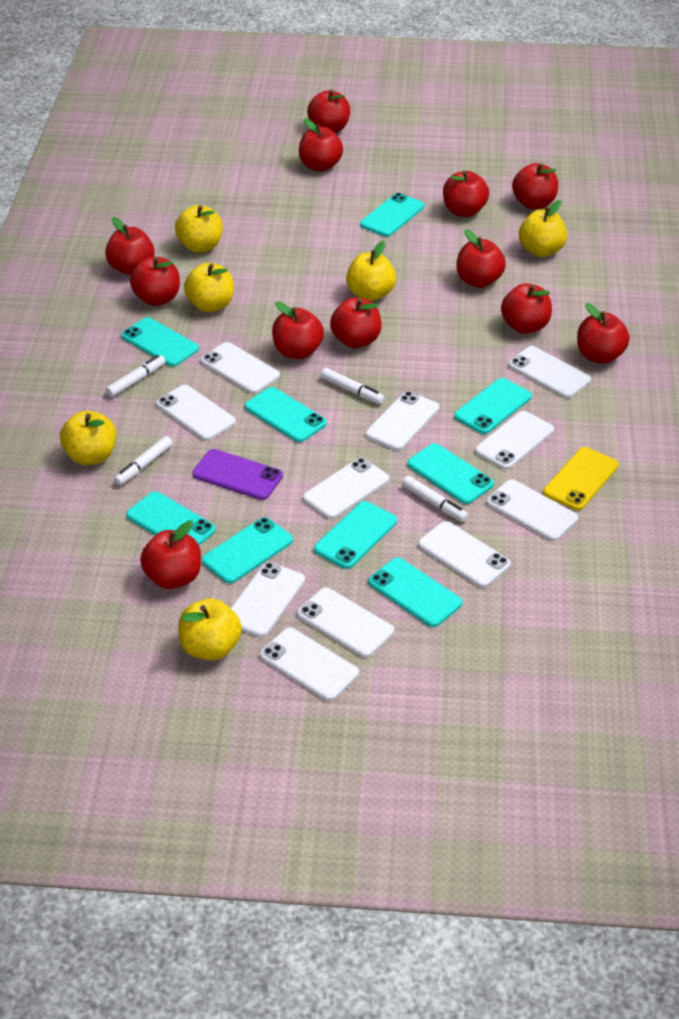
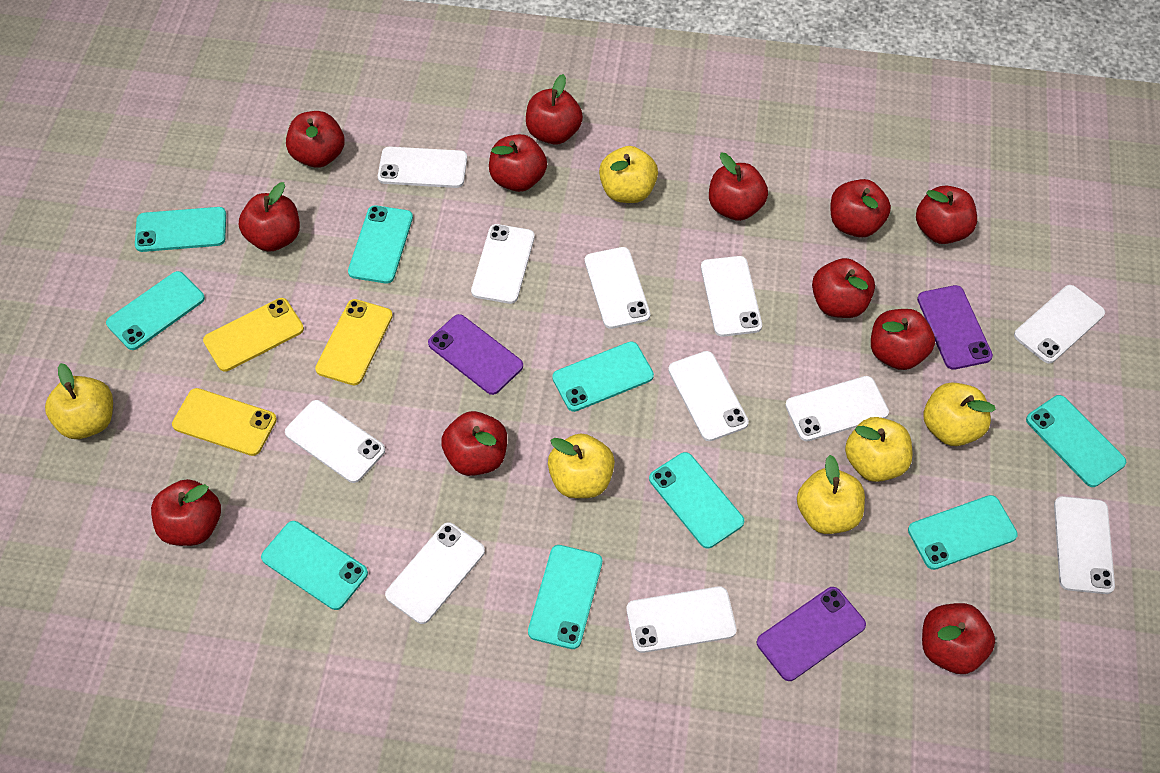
purple phone: [192,449,283,500] = 1 -> [428,314,523,395] [757,587,866,681] [917,285,993,370] = 3
white marker: [106,355,166,397] [114,436,173,485] [321,368,385,404] [402,476,468,522] = 4 -> none = 0
yellow phone: [543,447,619,510] = 1 -> [172,388,277,456] [203,298,304,372] [315,299,393,385] = 3

